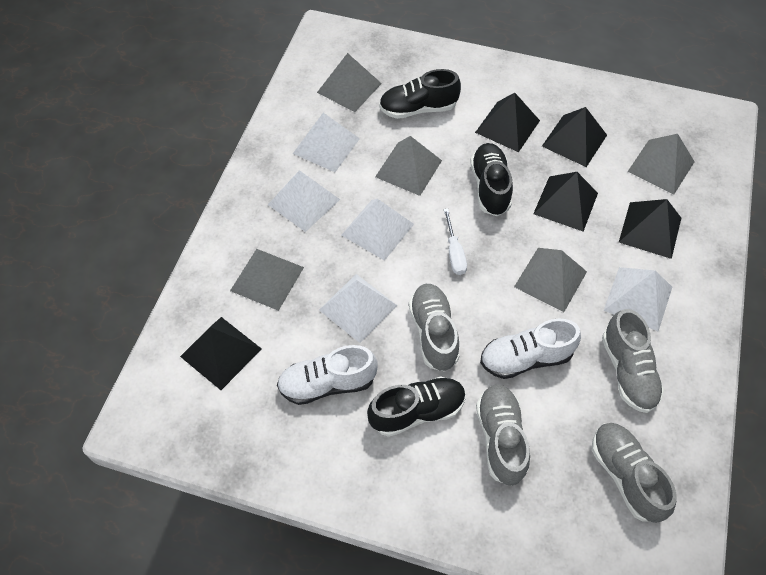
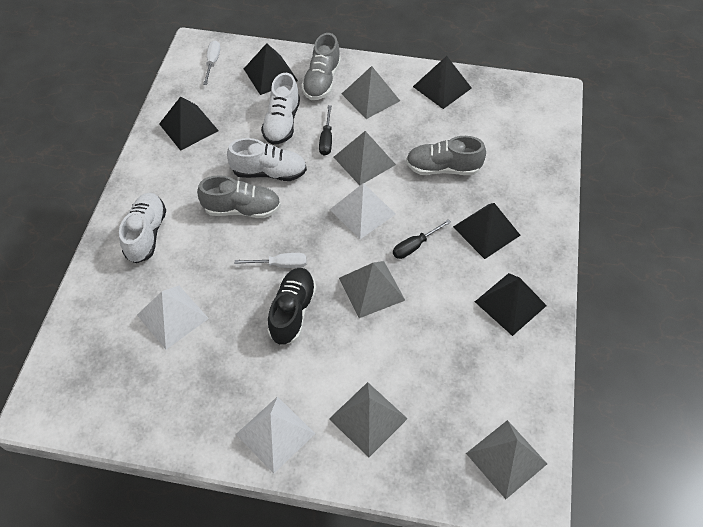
black screwdriver: none = 0 -> [319,105,332,156] [393,219,451,259] = 2
black shoe: [367,376,466,437] [379,69,461,119] [470,143,513,216] = 3 -> [268,268,316,345] = 1
grey shoe: [409,284,460,372] [476,384,530,486] [592,423,677,523] [602,309,664,413] = 4 -> [197,175,281,218] [301,33,341,100] [406,136,486,175] = 3
white pyramid: [268,170,340,232] [293,113,360,172] [319,274,397,343] [342,199,414,261] [603,267,672,332] = 5 -> [137,286,209,349] [236,396,315,474] [330,183,396,239] = 3
white screwdriver: [444,209,467,275] = 1 -> [203,40,220,85] [235,253,307,268] = 2
white shoe: [277,345,378,405] [480,319,581,379] = 2 -> [119,193,166,263] [227,138,307,181] [261,73,300,145] = 3

